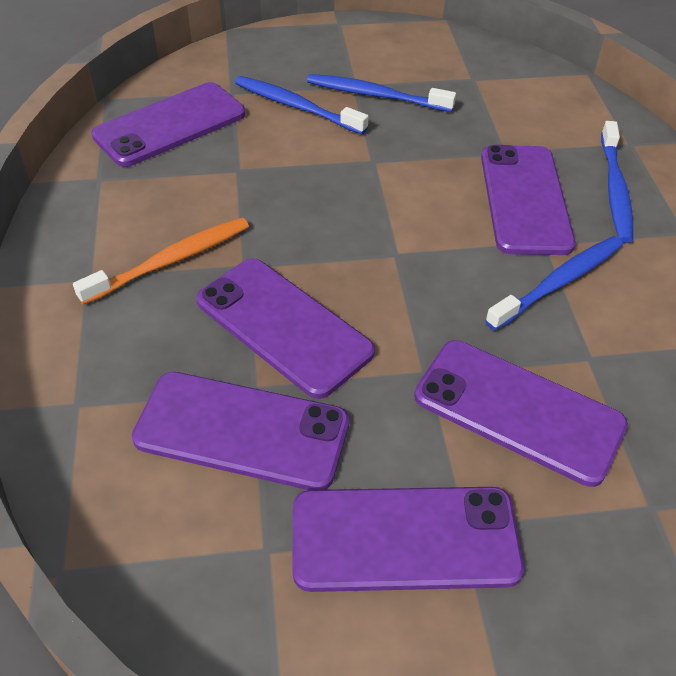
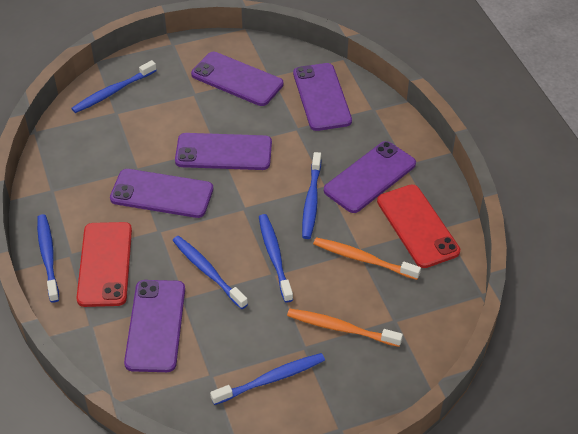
blue toothbrush: [235,76,369,134] [307,74,456,112] [485,236,623,330] [601,121,633,243] = 4 -> [37,214,59,303] [71,60,157,113] [172,236,248,309] [210,353,325,405] [259,214,293,303] [302,152,321,239] = 6
orange toothbrush: [73,218,249,305] = 1 -> [287,309,403,347] [313,237,421,280] = 2
red phone: none = 0 -> [76,222,132,307] [377,185,460,268] = 2

